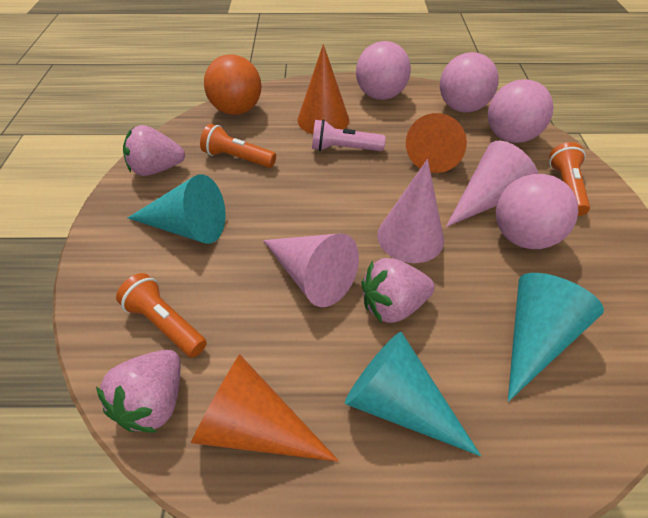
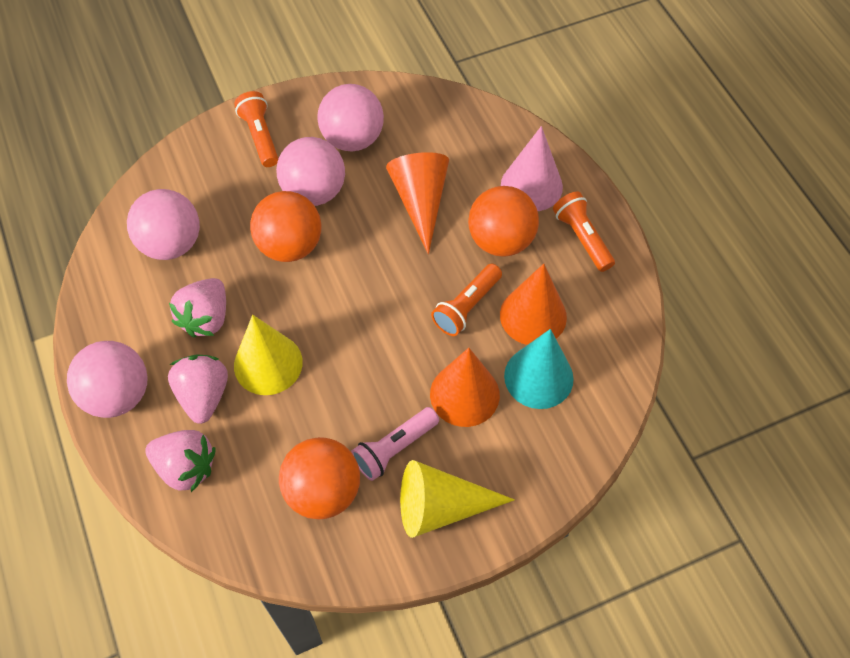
orange ball: [204,54,262,115] = 1 -> [250,191,321,262] [279,437,360,519] [468,186,539,257] = 3
pink cone: [263,233,359,307] [377,159,444,263] [446,141,539,227] = 3 -> [501,126,563,211] = 1
turquoise cone: [128,174,226,244] [345,332,481,456] [508,273,604,402] = 3 -> [504,329,574,409] = 1
yellow cone: none = 0 -> [234,315,303,395] [400,460,515,538] = 2

